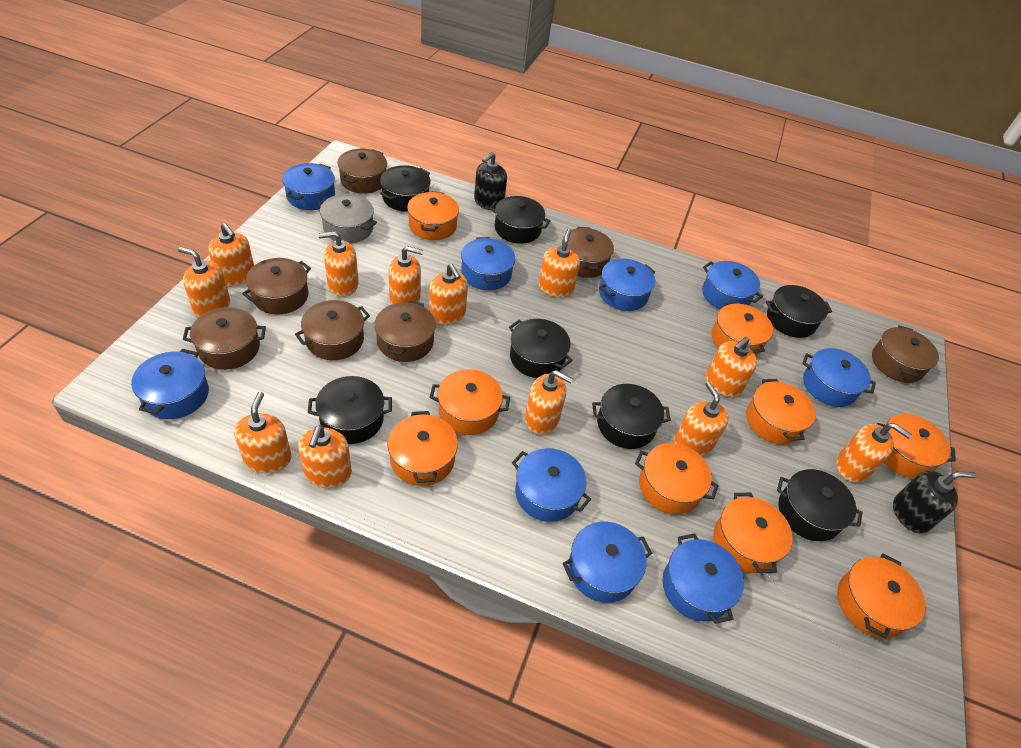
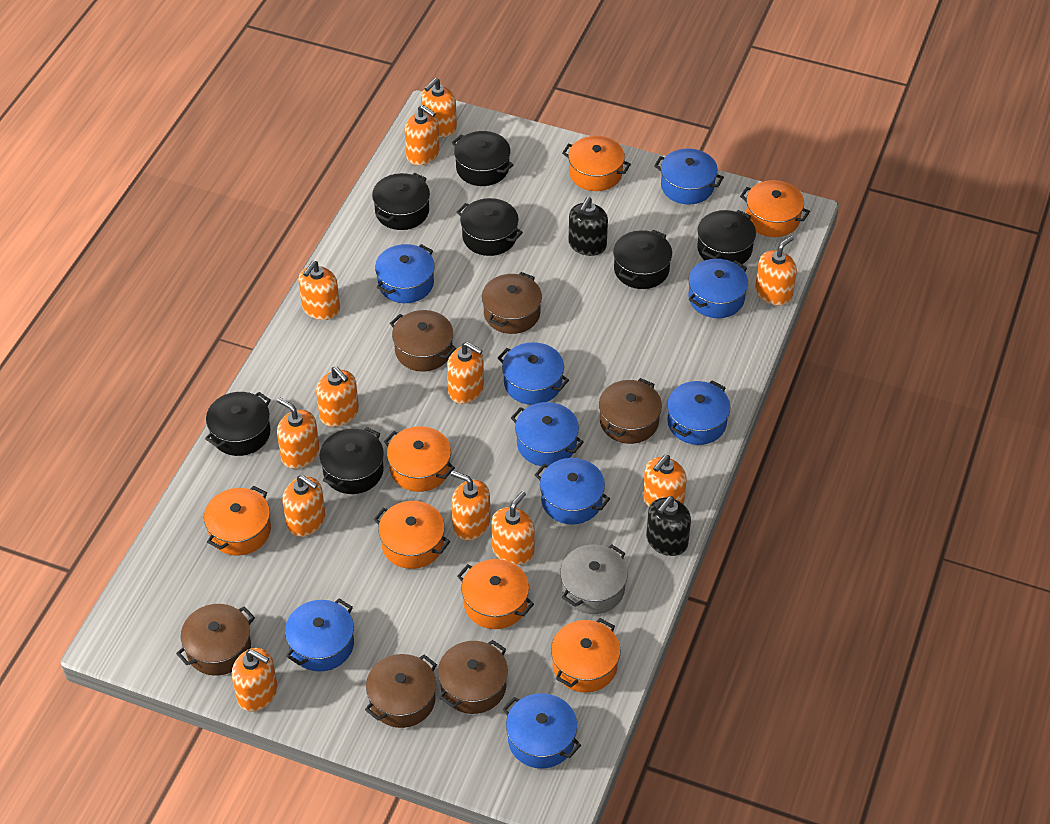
brown pot: [183,307,266,370] [242,258,311,315] [295,300,370,360] [337,148,387,194] [374,300,436,362] [562,227,614,278] [872,325,939,383] = 7 -> [176,604,255,676] [365,654,437,728] [390,310,456,371] [438,640,508,714] [482,272,542,334] [599,378,662,444] = 6
orange pot: [388,411,458,486] [407,191,459,240] [429,369,510,435] [635,443,719,514] [711,302,773,356] [714,493,793,573] [746,379,816,445] [837,553,926,638] [877,414,956,478] = 9 -> [204,486,271,556] [373,501,450,569] [384,426,455,492] [457,559,534,629] [551,618,621,693] [562,136,631,191] [740,180,810,237] = 7

